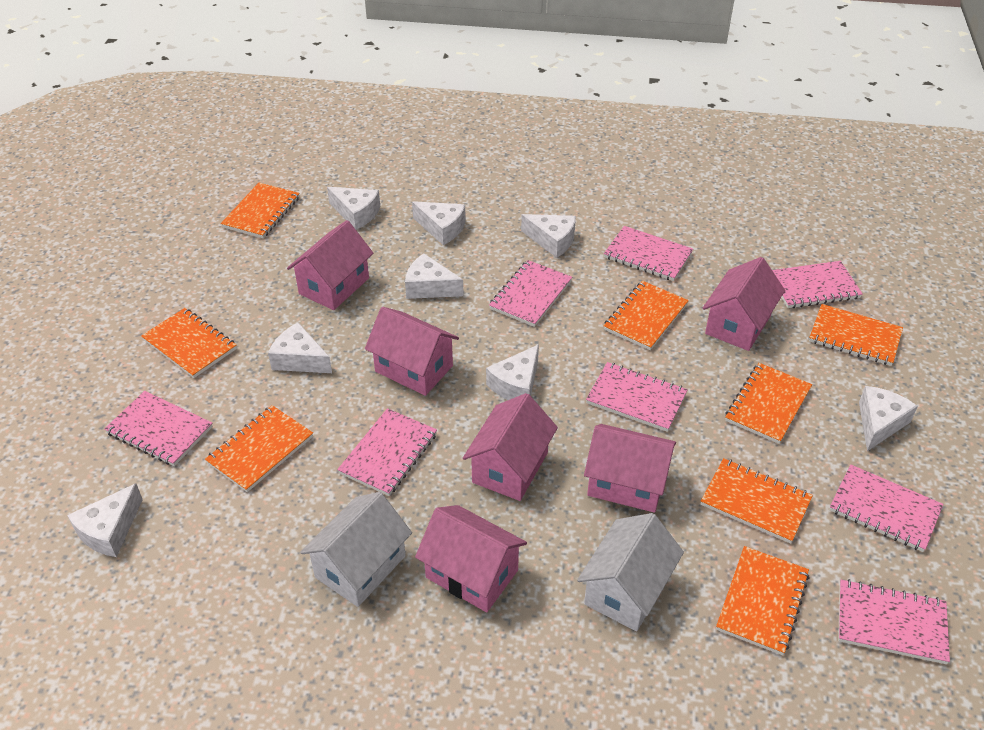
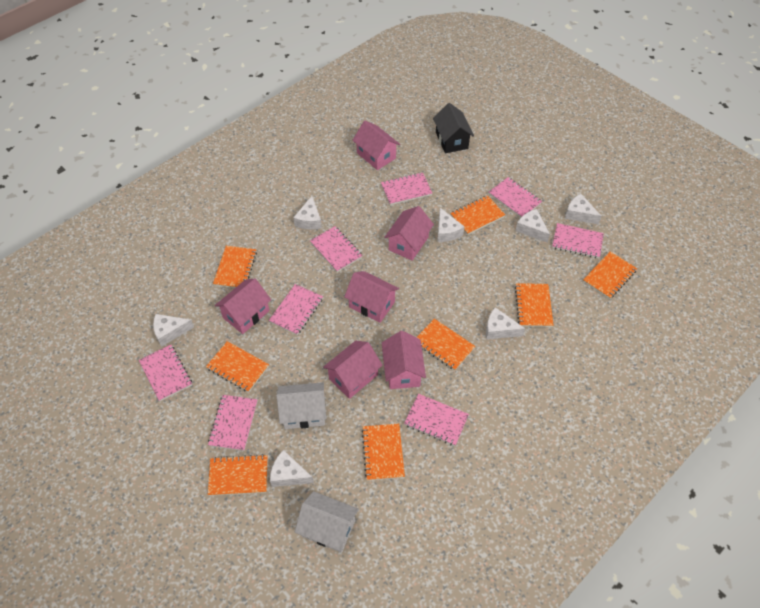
black house: none = 0 -> [433,103,474,153] = 1
white cheese: [67,483,143,557] [268,323,332,373] [327,187,380,230] [405,253,464,299] [412,201,466,245] [486,344,539,400] [521,214,576,258] [859,386,918,451] = 8 -> [153,314,194,347] [270,450,314,487] [293,196,322,230] [437,208,464,242] [486,307,525,339] [516,209,550,243] [565,194,601,224] = 7

